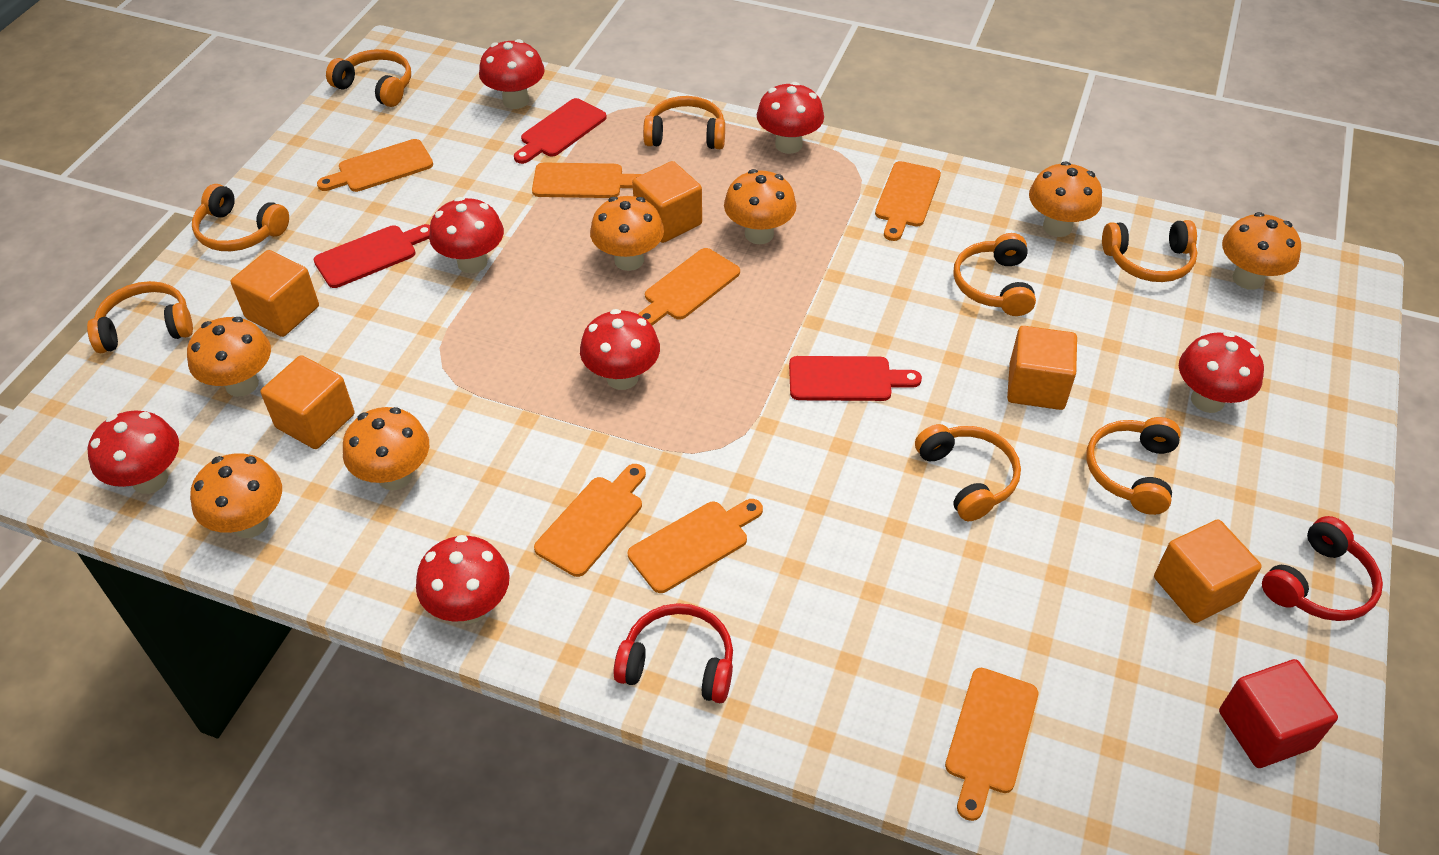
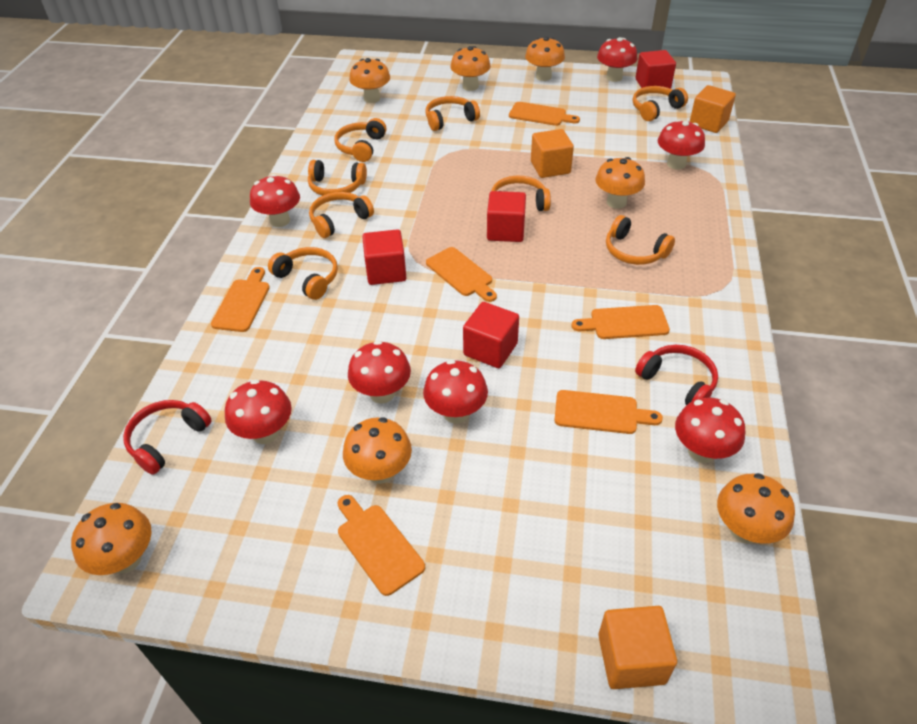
orange cube: [231,250,319,337] [260,355,354,449] [632,161,702,243] [1007,326,1077,410] [1154,520,1262,623] = 5 -> [531,129,574,178] [598,606,677,689] [690,85,736,133] = 3
orange cutting board: [317,139,433,192] [532,163,642,198] [534,464,646,577] [628,499,763,593] [638,248,740,325] [875,161,941,241] [945,668,1038,821] = 7 -> [211,267,270,332] [338,495,425,596] [426,247,497,302] [509,102,580,126] [555,390,663,434] [572,305,670,339] = 6
red cube: [1219,659,1338,768] = 1 -> [362,229,406,285] [463,302,519,368] [487,191,526,242] [635,50,676,89] = 4
red cutting board: [313,224,430,288] [514,98,607,164] [789,356,922,401] = 3 -> none = 0

